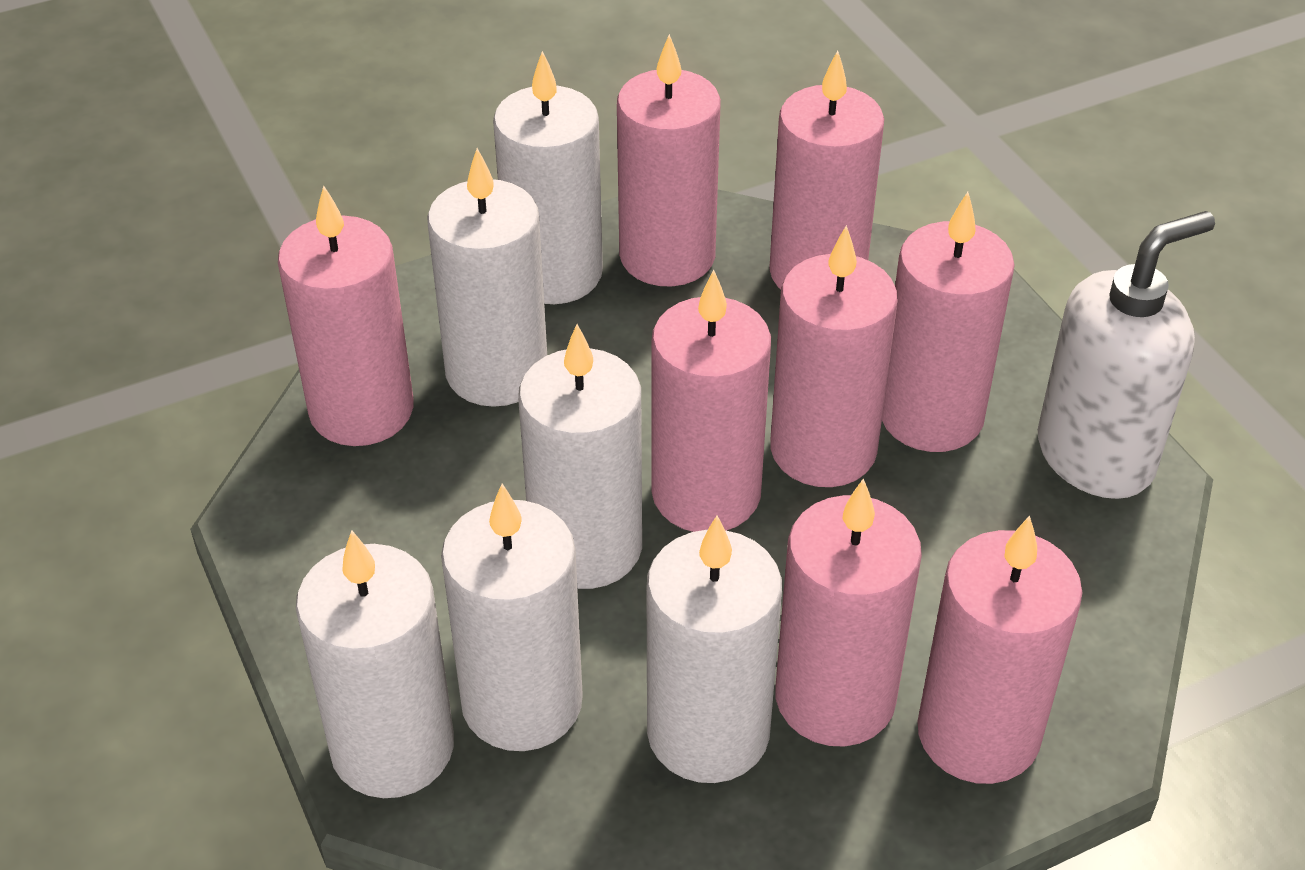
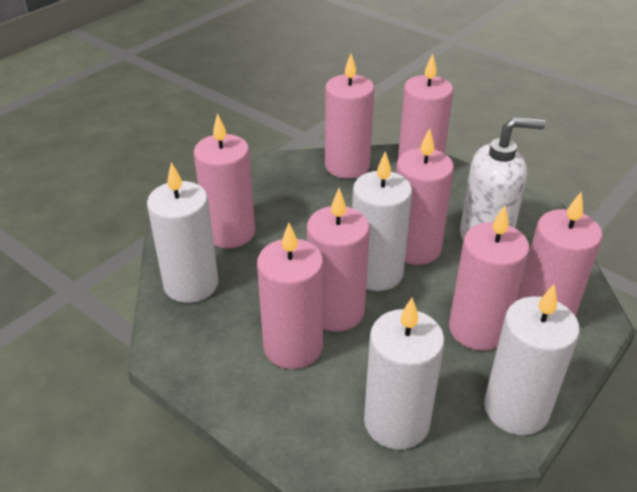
white candle: [296,530,454,798] [427,148,547,407] [441,484,583,751] [493,51,603,304] [518,324,642,589] [647,515,782,783] = 6 -> [147,162,218,303] [352,151,412,291] [364,298,445,450] [484,284,580,435] = 4

